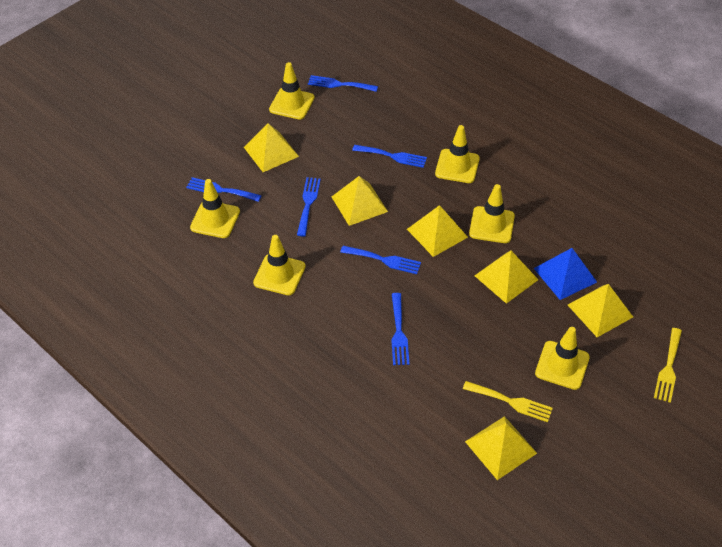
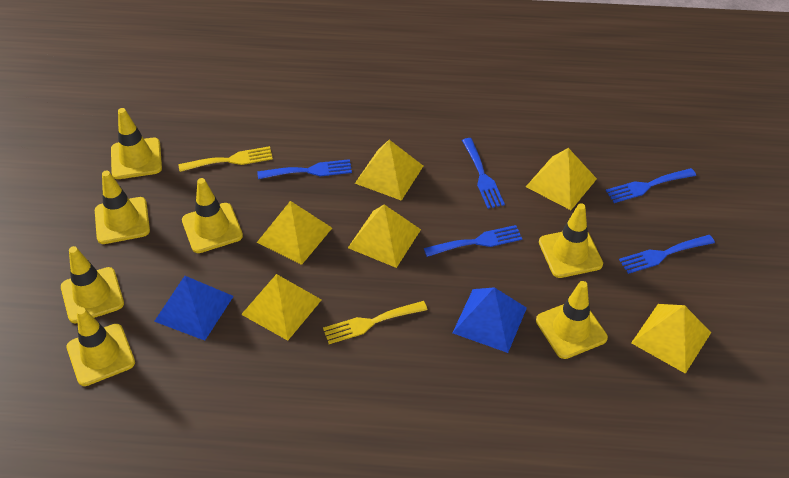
blue fork: [186,177,262,202] [297,177,321,236] [308,75,378,92] [340,246,421,274] [352,145,427,168] [391,293,409,365] = 6 -> [257,159,352,179] [424,225,522,257] [462,138,505,209] [606,168,696,203] [619,235,715,274] = 5
blue pyramid: [534,248,597,300] = 1 -> [154,276,234,341] [453,287,527,353] = 2
yellow traffic cone: [190,179,240,238] [253,235,306,295] [269,62,315,120] [435,125,480,183] [469,184,515,243] [535,327,590,390] = 6 -> [61,246,124,323] [67,307,135,386] [95,171,150,244] [111,108,162,179] [182,178,243,253] [536,281,608,359] [539,203,603,278] = 7

